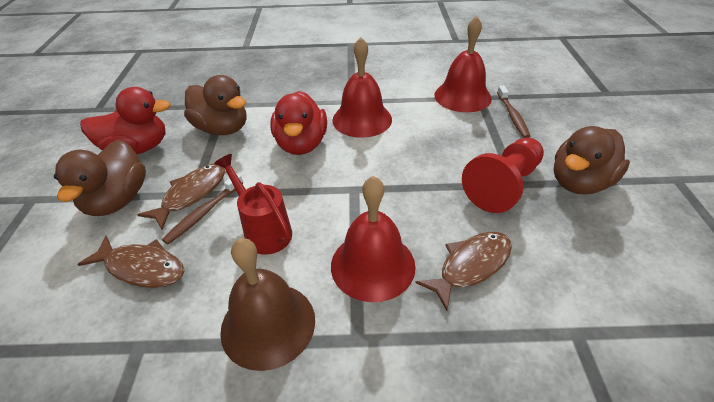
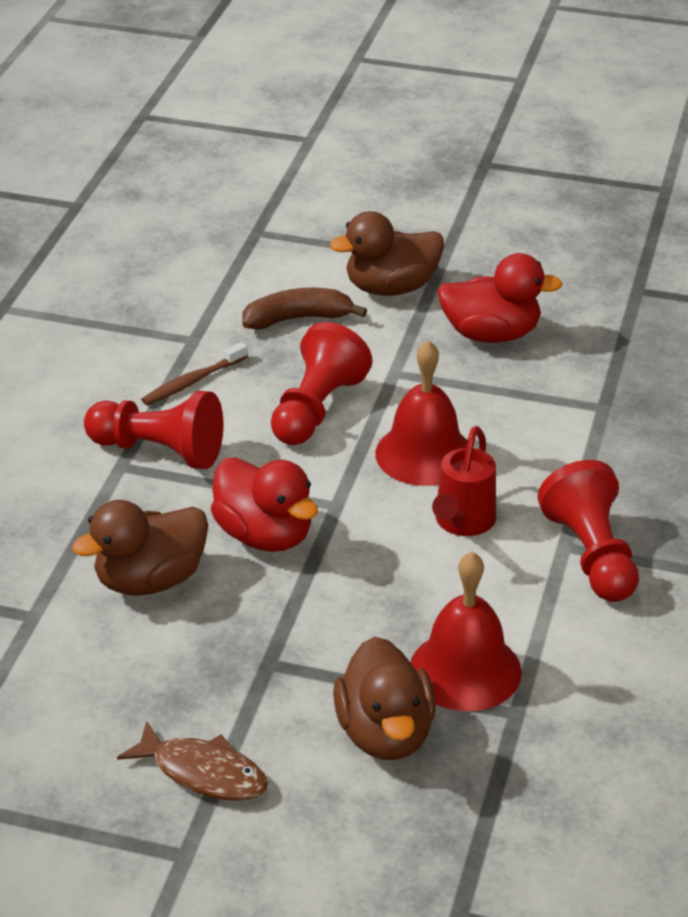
brown banana: none = 0 -> [243,288,367,330] = 1
brown bell: [220,238,315,371] = 1 -> none = 0
brown fish: [77,236,184,288] [137,164,225,230] [415,232,512,311] = 3 -> [117,720,268,801] = 1
brown toothbrush: [162,173,243,244] [497,85,531,138] = 2 -> [141,342,248,405] = 1
red bell: [331,176,416,302] [332,37,392,138] [434,16,492,112] = 3 -> [375,340,467,486] [410,552,522,711] = 2
red pawn: [462,137,544,213] = 1 -> [84,391,223,469] [271,322,372,445] [537,460,639,602] = 3

